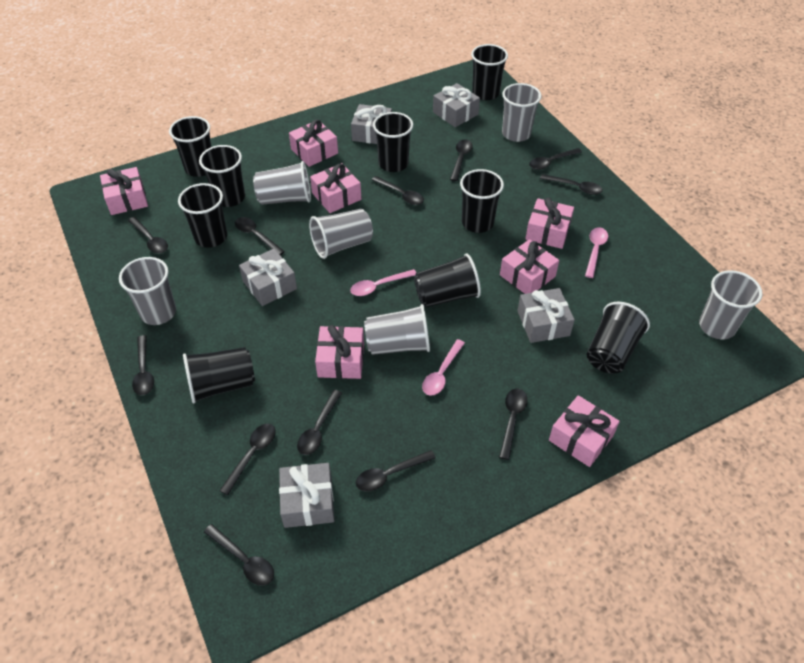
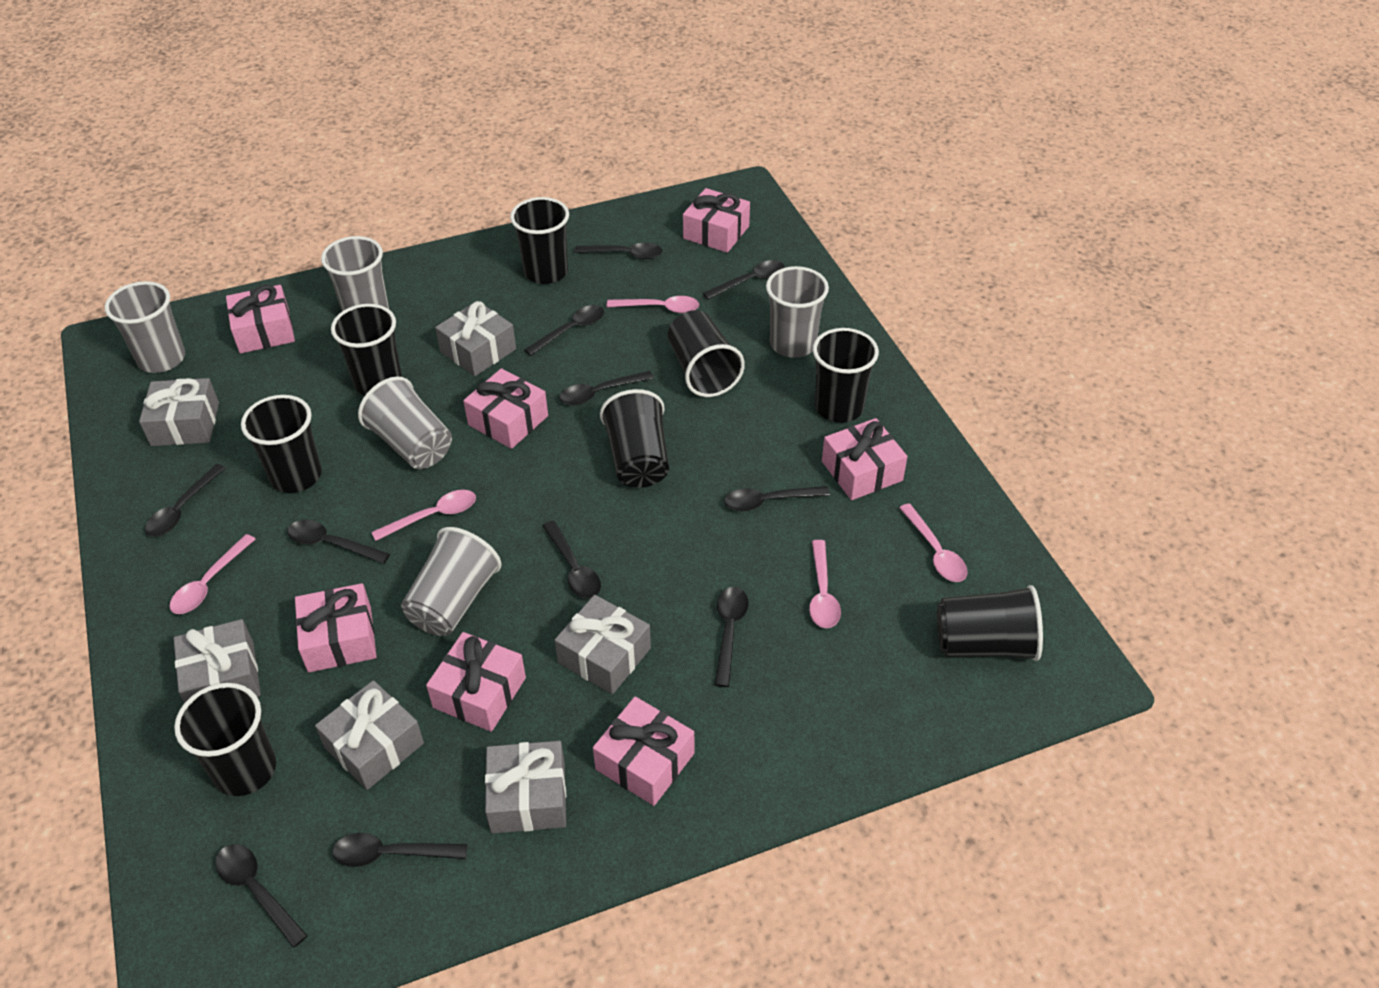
black cup: [169,116,212,177] [178,183,227,248] [183,347,255,403] [199,145,245,207] [373,112,413,172] [414,253,481,307] [460,169,504,233] [471,44,508,100] [587,302,650,373] = 9 -> [174,683,276,796] [241,395,322,493] [331,304,402,395] [510,197,569,284] [600,389,669,488] [668,310,745,397] [813,328,879,423] [937,585,1043,661] = 8
black spoon: [128,217,168,254] [132,335,154,395] [204,524,274,586] [219,424,276,495] [235,217,285,255] [297,390,342,455] [356,450,436,492] [372,176,424,205] [450,139,473,181] [499,389,528,460] [529,148,582,170] [540,174,603,195] = 12 -> [145,464,226,537] [215,844,308,948] [287,520,390,564] [332,833,468,867] [524,305,604,356] [543,521,601,599] [559,371,654,405] [574,243,663,259] [703,260,785,300] [715,587,748,687] [724,486,830,511] = 11
grey cup: [119,257,176,325] [253,161,311,205] [309,209,373,259] [364,304,430,355] [502,83,542,142] [699,270,763,339] = 6 -> [105,281,185,373] [321,236,389,311] [358,376,452,469] [401,527,501,636] [766,266,829,358] = 5
grey gift: [239,249,297,306] [279,463,334,528] [351,104,392,144] [433,83,480,127] [517,288,575,343] = 5 -> [139,378,219,446] [174,619,261,703] [315,680,424,790] [435,301,516,376] [485,741,566,834] [555,595,651,694] = 6
pink spoon: [350,269,416,296] [422,339,465,396] [585,227,608,278] = 3 -> [169,534,256,614] [372,490,476,541] [607,296,699,313] [809,540,841,628] [899,503,968,582] = 5

